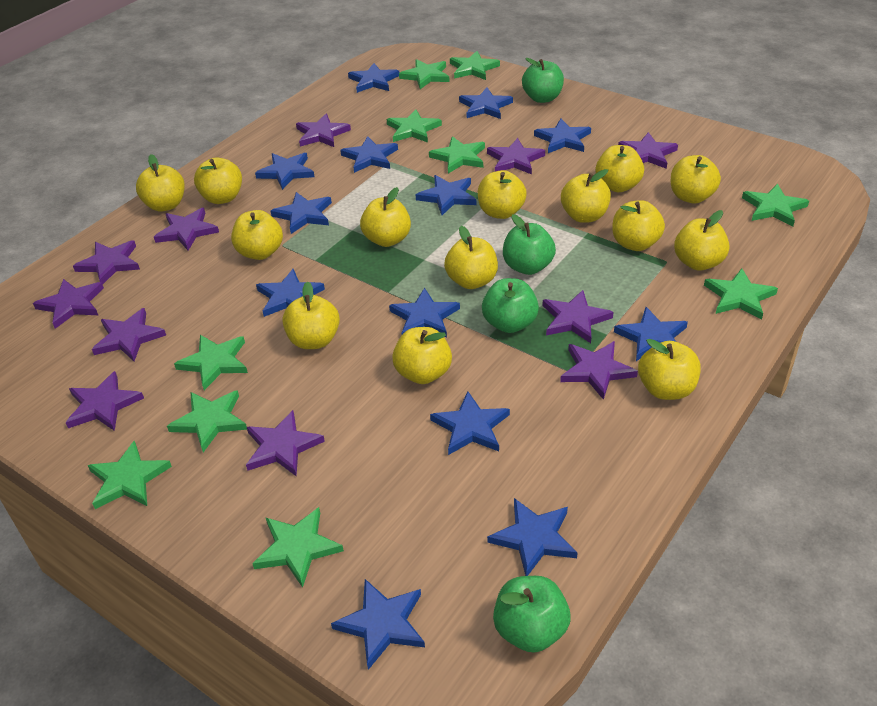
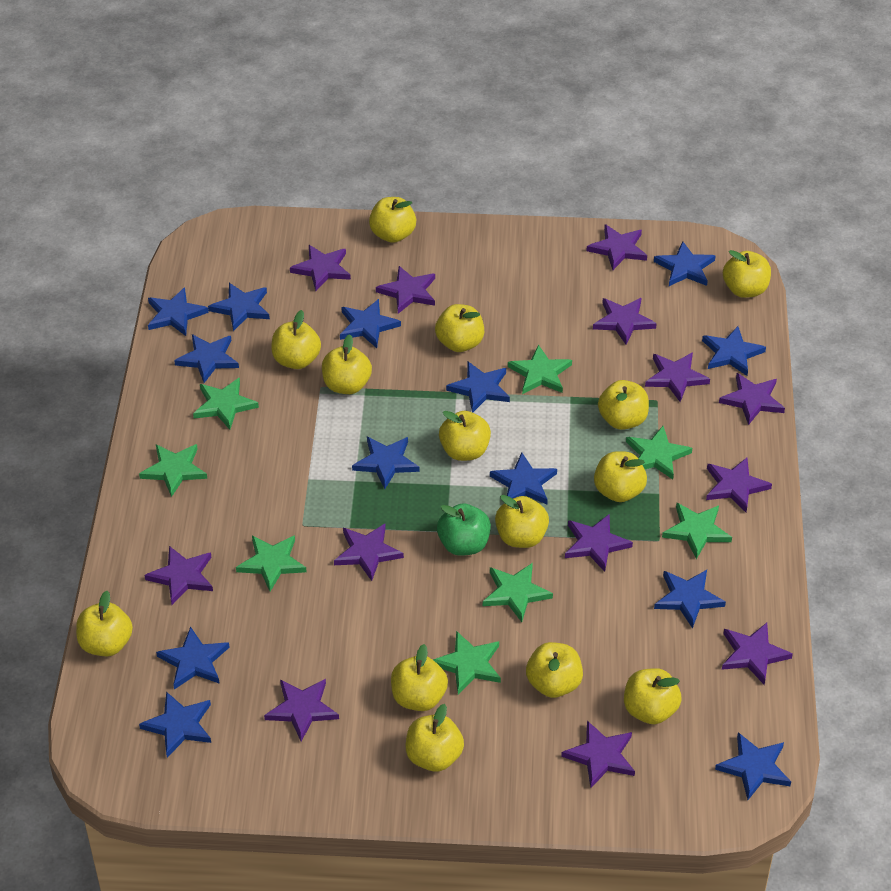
green apple: [482,278,539,333] [493,576,570,653] [503,214,556,275] [522,58,564,103] = 4 -> [437,503,491,556] = 1
green star: [88,441,172,509] [167,390,247,452] [174,335,248,390] [252,507,344,588] [387,109,442,143] [399,59,450,89] [429,136,485,174] [450,51,500,80] [704,268,778,320] [742,184,809,226] = 10 -> [139,444,207,497] [193,377,259,430] [236,535,306,592] [433,631,501,694] [483,563,553,622] [508,344,572,394] [626,426,692,480] [662,503,732,559] = 8
purple star: [33,279,104,329] [66,371,144,431] [73,240,140,285] [92,308,166,361] [154,208,219,251] [246,410,325,477] [296,114,351,147] [487,138,545,175] [542,290,613,343] [560,341,638,400] [618,132,678,169] = 11 -> [144,546,213,605] [264,679,339,742] [290,245,351,291] [334,524,404,581] [376,266,435,314] [561,721,635,788] [565,514,633,572] [586,224,647,270] [593,298,657,345] [645,352,710,402] [706,458,772,512] [719,373,785,425] [722,623,793,685] = 13

